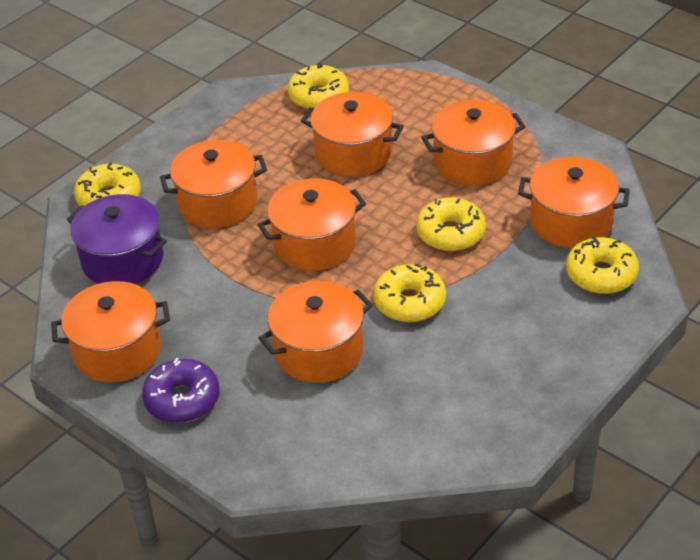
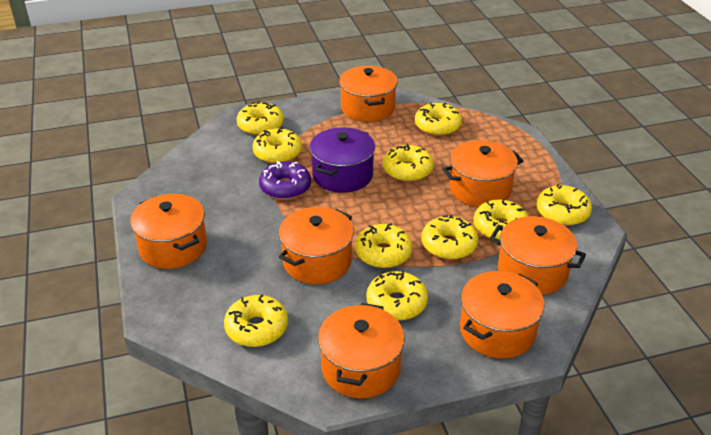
yellow donut: [74,162,141,206] [288,63,349,109] [373,264,446,322] [416,197,486,251] [566,236,639,294] = 5 -> [224,294,288,347] [237,101,284,135] [252,127,302,164] [355,223,413,268] [366,270,428,321] [383,144,434,182] [415,102,462,136] [421,215,478,260] [474,199,528,240] [537,184,592,226] = 10

